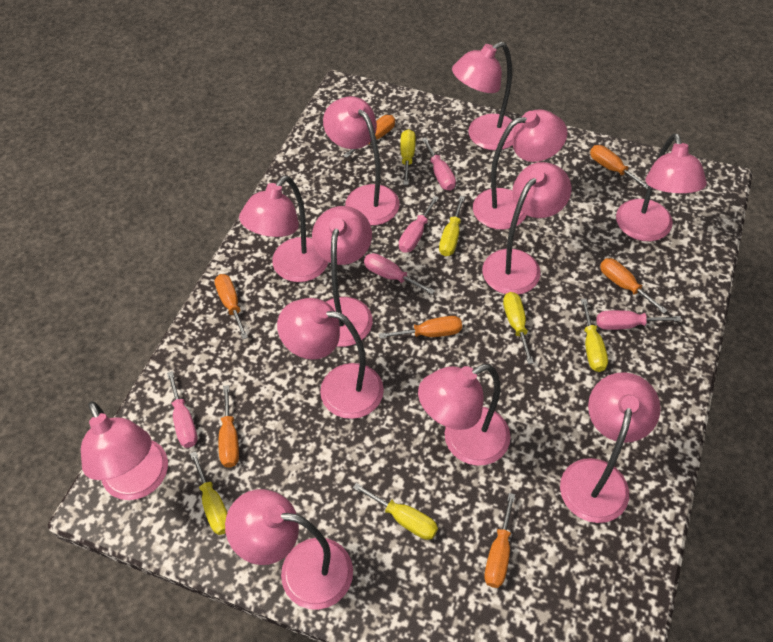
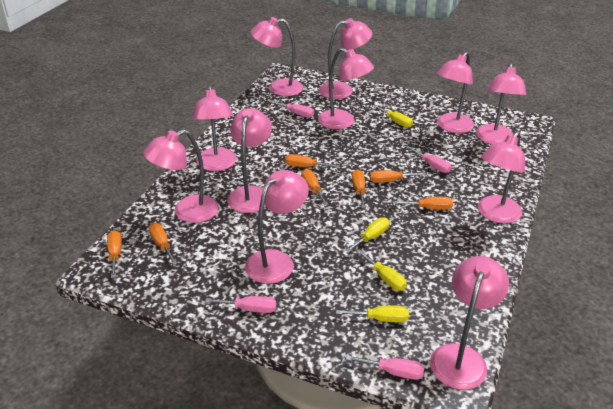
pink lamp: [81,401,168,500] [225,489,353,610] [239,176,328,282] [277,298,384,419] [312,206,372,347] [323,96,399,225] [418,364,511,466] [452,42,516,150] [473,109,568,230] [482,162,572,295] [560,372,661,523] [616,133,707,241] = 12 -> [143,129,219,223] [192,85,236,171] [227,108,272,213] [245,170,309,284] [251,17,303,96] [318,48,374,129] [319,18,372,99] [430,256,509,390] [437,52,474,133] [476,62,527,144] [478,131,525,223] = 11
pink screwdriver: [167,371,198,448] [364,253,435,295] [399,196,439,253] [422,138,456,191] [596,310,682,330] = 5 -> [205,296,276,313] [270,101,314,117] [346,355,424,380] [405,146,452,173] = 4
yellow screwdriver: [190,451,227,535] [353,483,438,540] [400,129,416,185] [439,196,465,256] [503,292,534,364] [581,299,608,372] = 6 -> [336,306,409,322] [345,217,389,253] [356,249,407,291] [373,105,413,128] = 4

